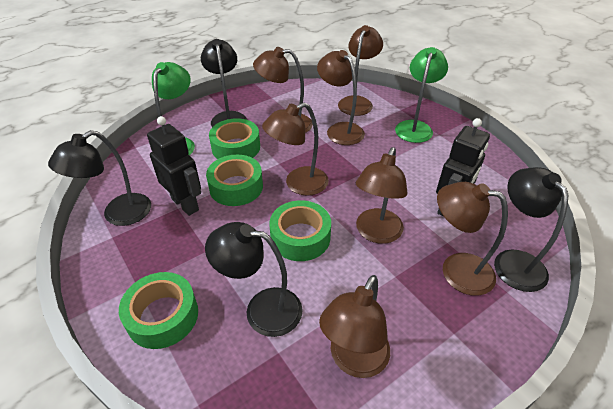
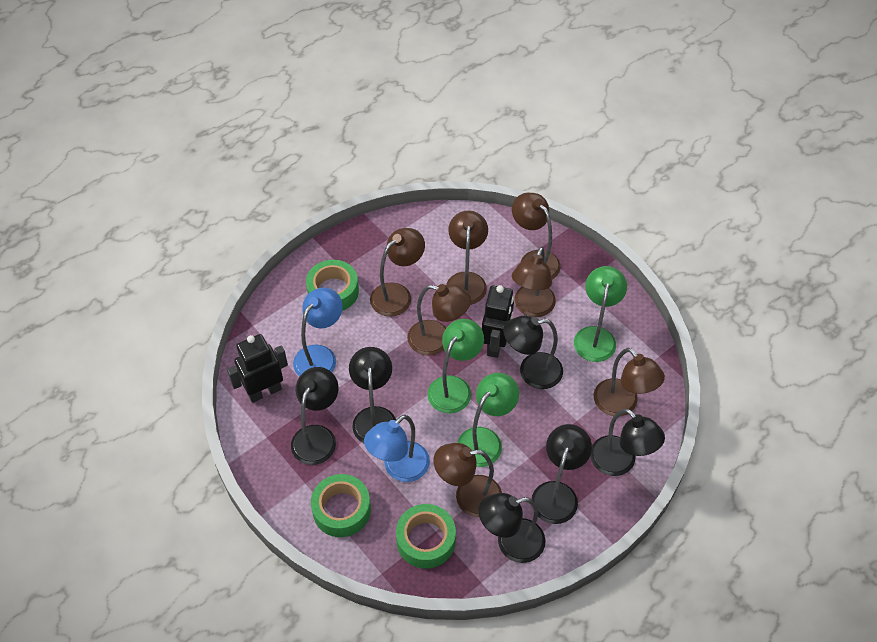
black lamp: [48,130,151,226] [201,39,247,127] [205,222,303,337] [494,167,568,292] = 4 -> [291,367,338,465] [349,347,396,443] [478,493,546,563] [503,316,563,389] [532,424,592,524] [590,408,665,476] = 6
blue lamp: none = 0 -> [293,287,343,377] [364,415,430,482] = 2
green lamp: [152,62,195,156] [395,47,448,143] = 2 -> [427,319,484,414] [457,373,519,467] [574,266,627,362] = 3
green tape: [119,272,198,349] [206,155,263,206] [209,118,260,159] [269,200,331,261] = 4 -> [306,260,359,311] [311,474,371,537] [396,504,456,569] = 3

